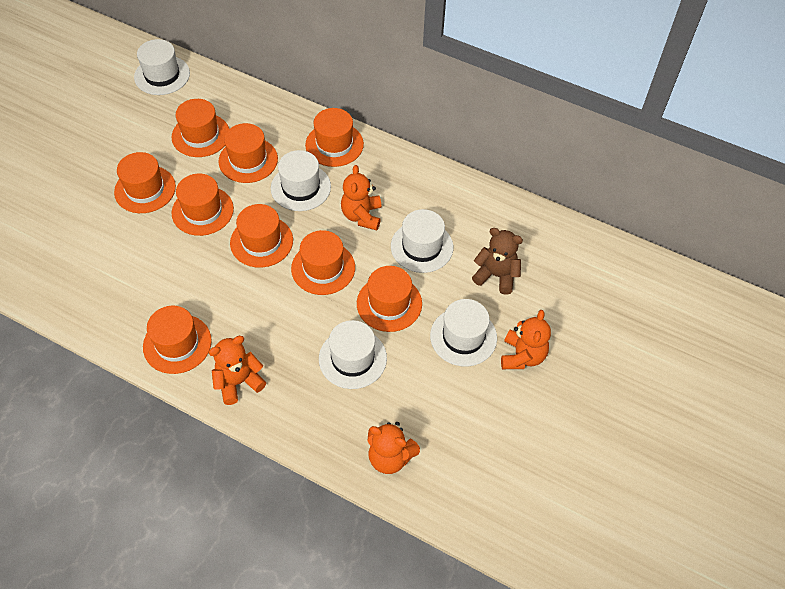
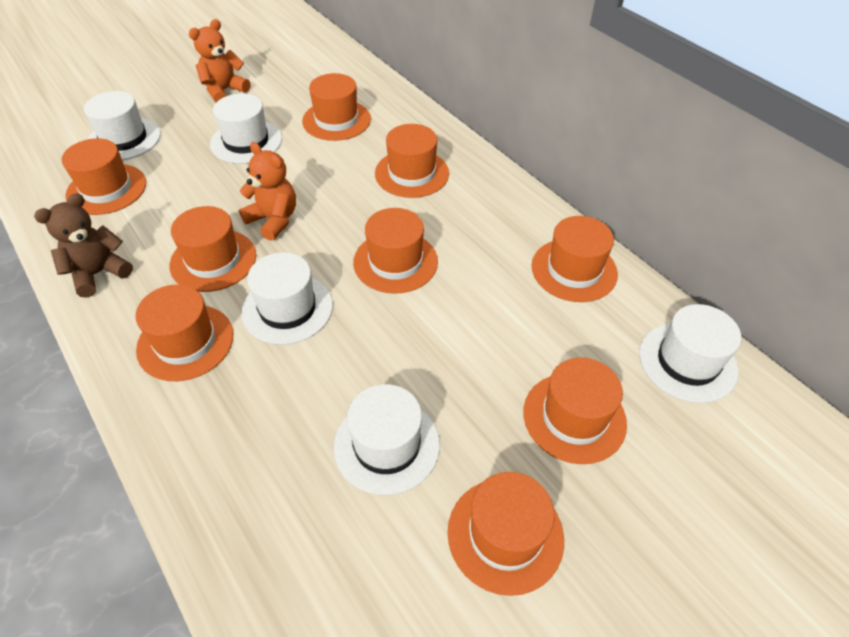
orange teddy bear: [209,336,266,405] [341,165,381,230] [367,422,420,474] [501,310,551,369] = 4 -> [189,19,250,102] [239,142,296,241] = 2

